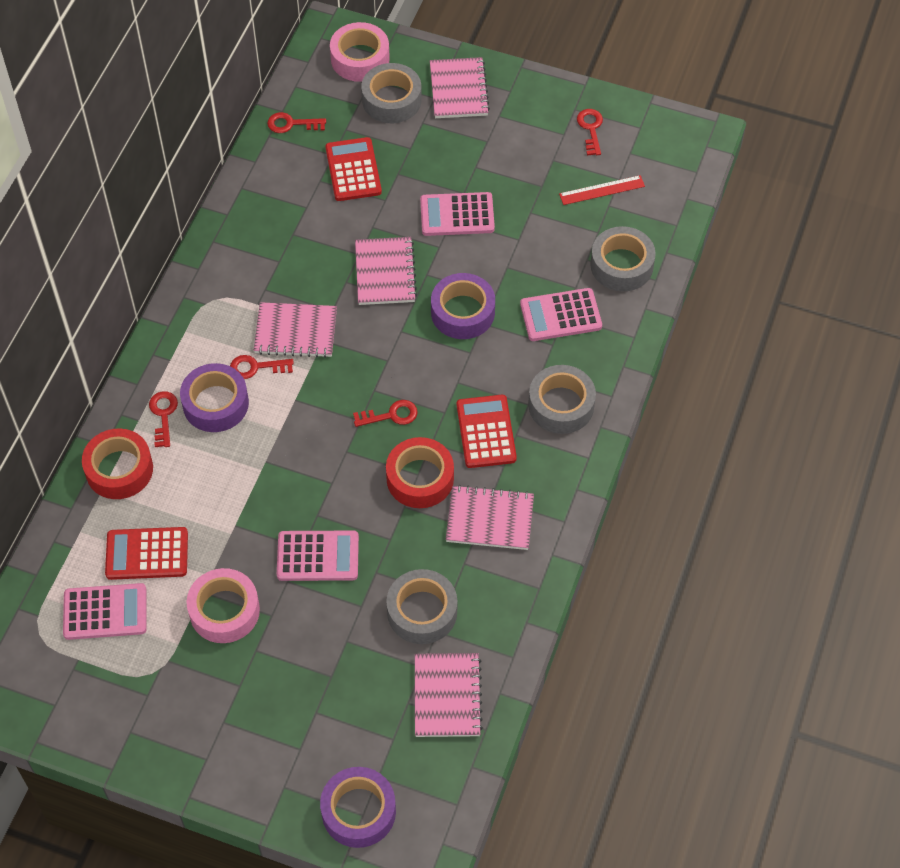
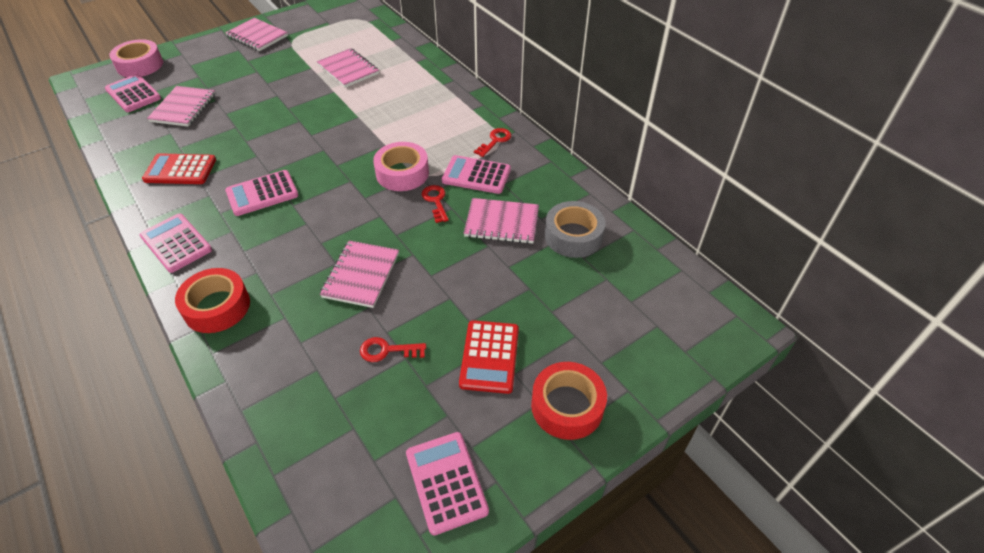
grey tape: [361,63,422,123] [386,569,457,644] [528,365,596,434] [590,226,656,291] = 4 -> [545,201,605,258] = 1
pink calculator: [63,583,147,640] [277,531,359,581] [420,192,495,236] [520,288,602,341] = 4 -> [105,74,161,112] [140,214,212,273] [225,170,299,216] [406,432,489,535] [442,155,511,194] = 5
purple tape: [180,363,249,432] [320,767,396,848] [431,273,495,339] = 3 -> none = 0
red calculator: [105,527,188,580] [325,137,382,201] [457,395,517,468] = 3 -> [142,153,216,184] [459,320,519,394] = 2
red key: [149,391,178,447] [230,355,294,379] [267,112,326,133] [353,400,418,427] [577,109,603,156] = 5 -> [360,337,426,362] [422,185,449,223] [474,128,511,157] = 3
red ruler: [559,175,645,205] = 1 -> none = 0

